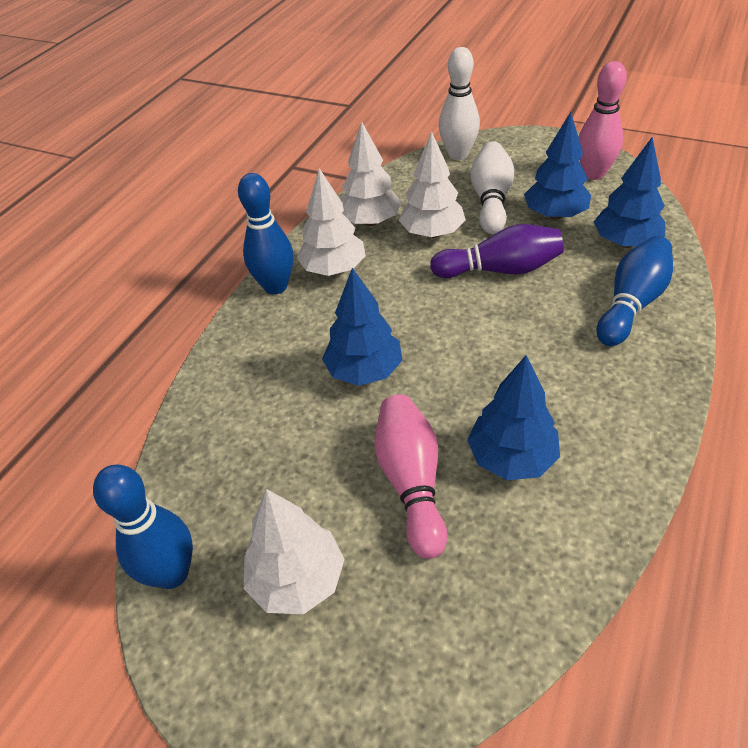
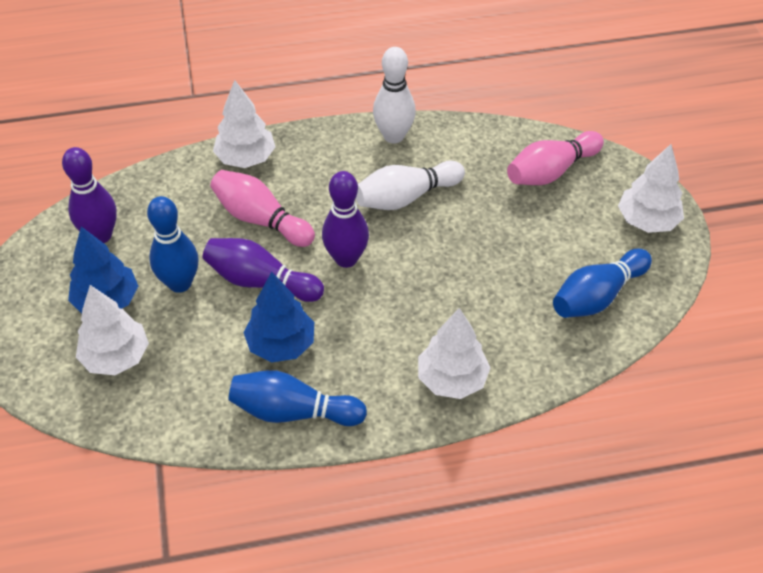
blue tree: [322,268,403,386] [467,355,560,480] [524,112,591,220] [594,137,665,248] = 4 -> [68,227,138,314] [243,272,314,363] = 2
purple bowling pin: [430,224,564,278] = 1 -> [62,147,117,243] [203,238,324,302] [322,171,369,268] = 3

